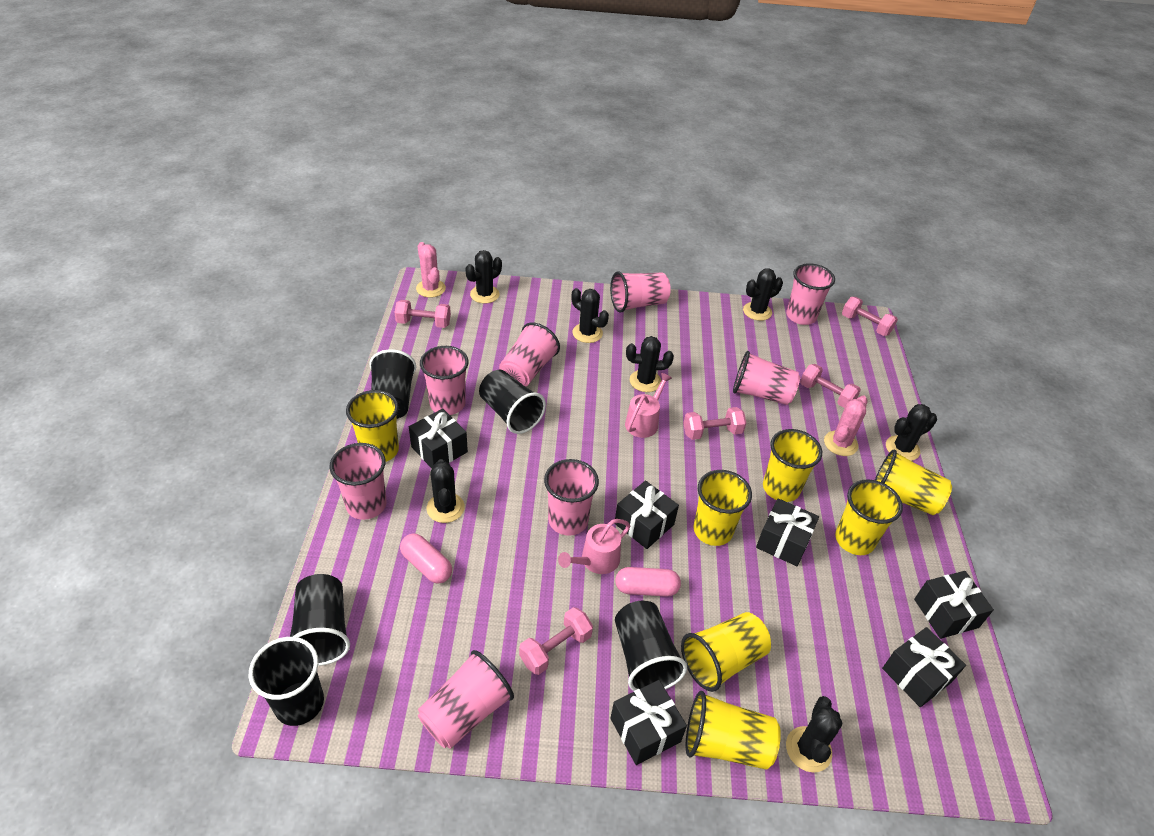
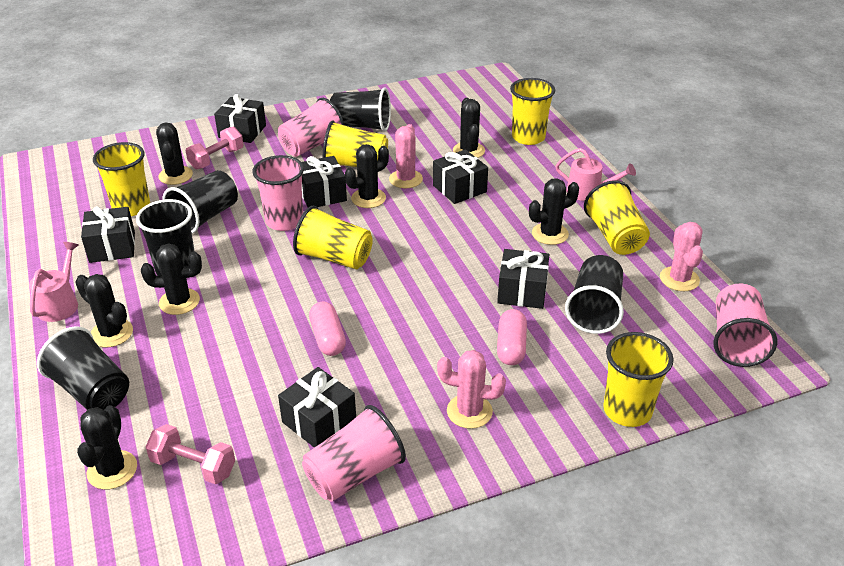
pink cactus: [416,242,446,298] [824,395,868,456] = 2 -> [389,124,423,188] [437,350,506,429] [660,222,703,291] = 3
pink cup: [329,443,387,520] [418,650,514,749] [420,346,469,415] [499,323,560,387] [544,459,599,536] [610,271,671,312] [733,351,800,405] [786,263,835,325] = 8 -> [252,155,304,231] [278,98,345,157] [302,405,406,502] [713,284,777,367] = 4
pink dumbbell: [395,300,451,328] [519,607,593,675] [683,407,746,440] [800,364,861,408] [842,297,898,336] = 5 -> [146,424,235,484] [186,127,243,169] = 2
yellow cup: [346,390,399,462] [681,612,771,692] [686,691,781,770] [693,470,752,546] [763,429,822,502] [835,479,903,555] [875,449,952,515] = 7 -> [93,142,150,216] [293,206,373,269] [323,121,388,167] [510,78,555,145] [584,180,650,255] [603,332,674,427] = 6

